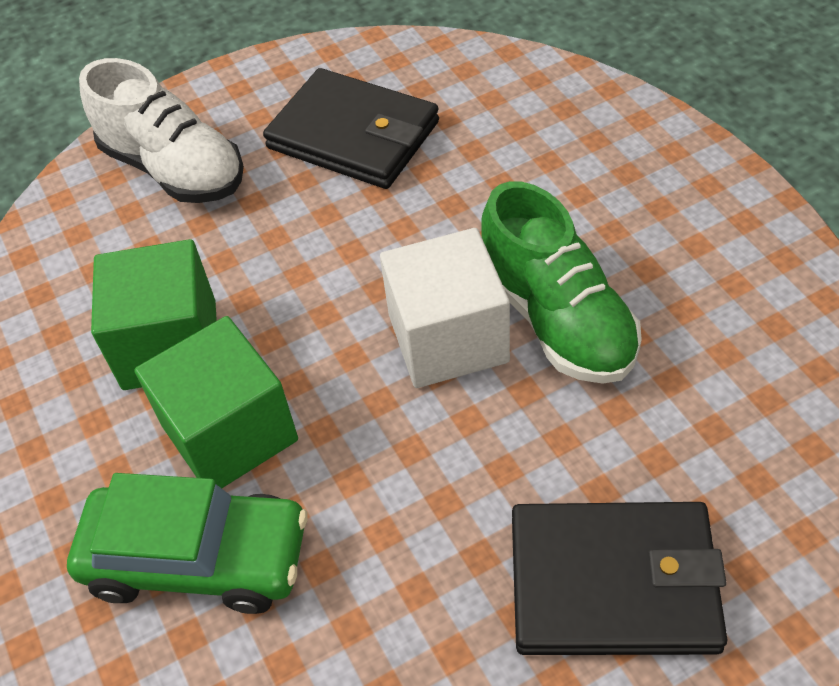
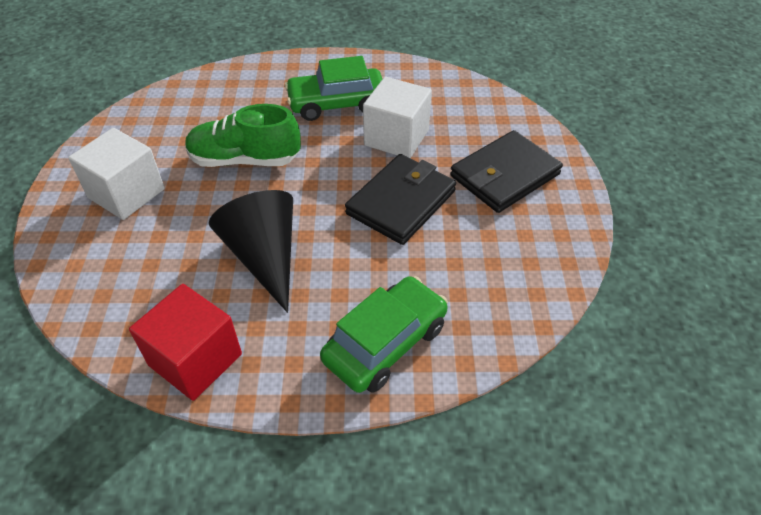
black cone: none = 0 -> [209,190,293,313] = 1
green car: [67,473,308,614] = 1 -> [285,56,382,121] [320,276,448,393] = 2
green cube: [91,239,217,390] [134,316,298,488] = 2 -> none = 0
red cube: none = 0 -> [129,284,242,401] = 1
white cube: [380,228,510,388] = 1 -> [68,128,165,220] [363,77,432,158] = 2
white shoe: [79,58,244,203] = 1 -> none = 0

